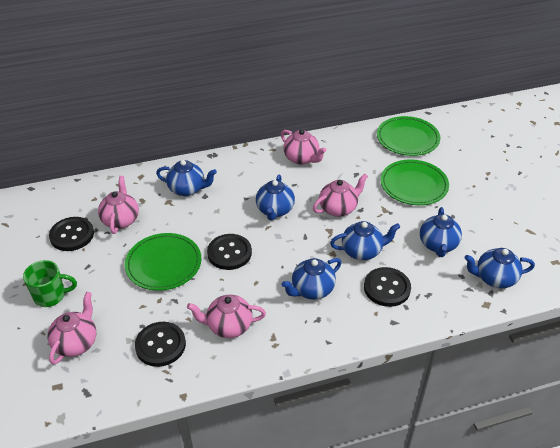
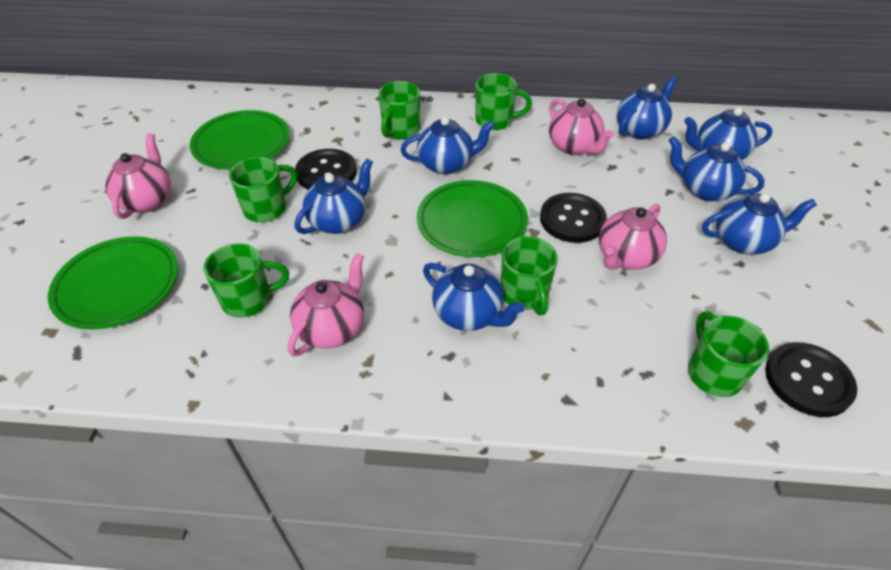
black button: [49,217,94,251] [135,322,186,367] [207,234,252,270] [364,267,411,307] = 4 -> [295,149,357,190] [540,193,607,243] [765,342,857,417] = 3
blue teapot: [156,160,217,196] [256,174,295,221] [282,258,341,300] [330,221,400,260] [420,207,462,257] [464,248,535,289] = 6 -> [295,158,373,234] [401,117,495,175] [423,263,525,331] [617,76,677,140] [668,136,765,201] [684,107,773,160] [702,193,817,254] = 7
green mug: [23,260,77,307] = 1 -> [203,243,289,318] [229,157,297,222] [378,81,420,139] [476,73,532,130] [501,236,558,315] [688,312,769,397] = 6
pink teapot: [47,292,96,365] [98,176,139,234] [187,295,266,338] [281,129,327,165] [313,174,368,217] = 5 -> [105,133,171,219] [288,253,364,357] [549,98,614,155] [599,204,667,270] = 4

